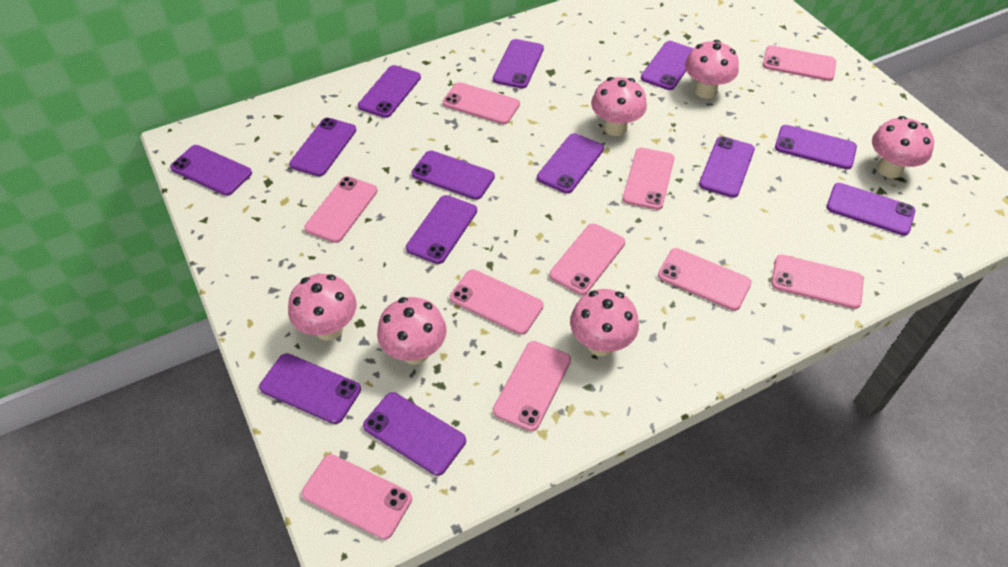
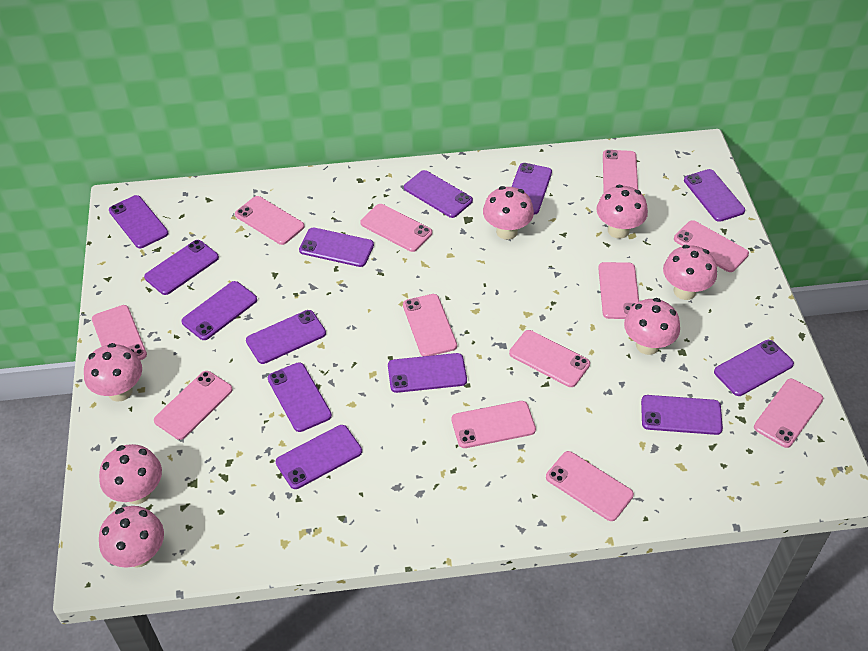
pink mushroom: [288,274,357,341] [377,297,447,365] [570,289,639,356] [591,77,647,136] [685,40,739,99] [872,116,934,178] = 6 -> [84,343,142,402] [99,444,162,505] [99,506,164,568] [483,186,534,240] [596,185,648,239] [624,298,680,355] [663,245,717,300] = 7
pink phone: [302,454,412,540] [304,176,378,243] [443,82,520,124] [450,269,543,335] [493,341,571,431] [549,223,625,295] [623,148,675,210] [658,248,752,311] [763,45,836,81] [771,255,864,309] = 10 -> [92,305,147,360] [154,371,233,440] [235,196,305,245] [361,204,432,252] [403,294,457,356] [452,401,536,448] [509,330,590,387] [546,451,634,521] [598,262,639,319] [603,150,638,192] [674,220,749,272] [754,379,823,448] = 12

